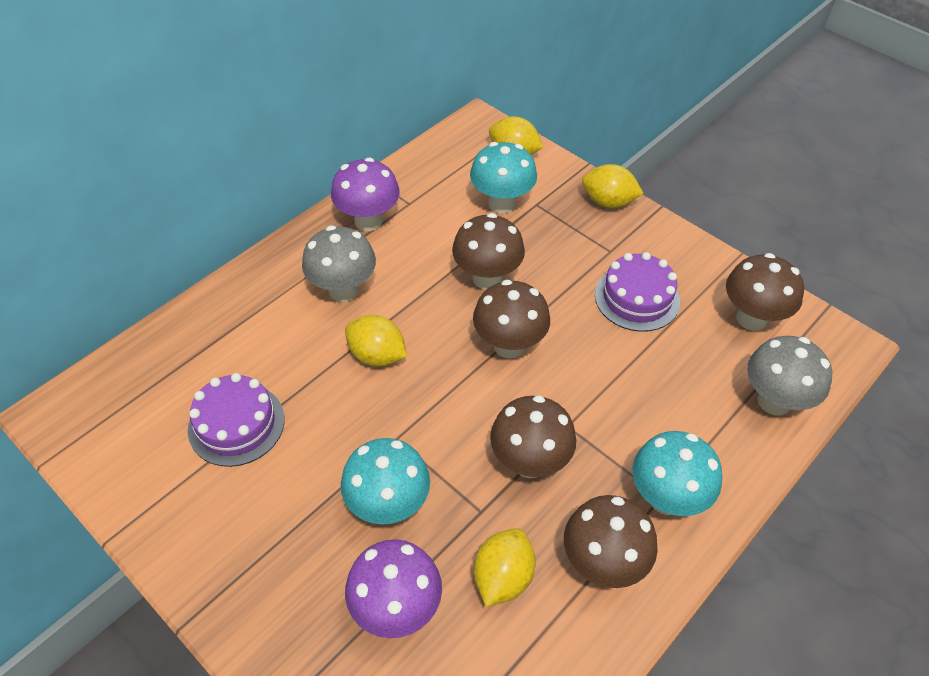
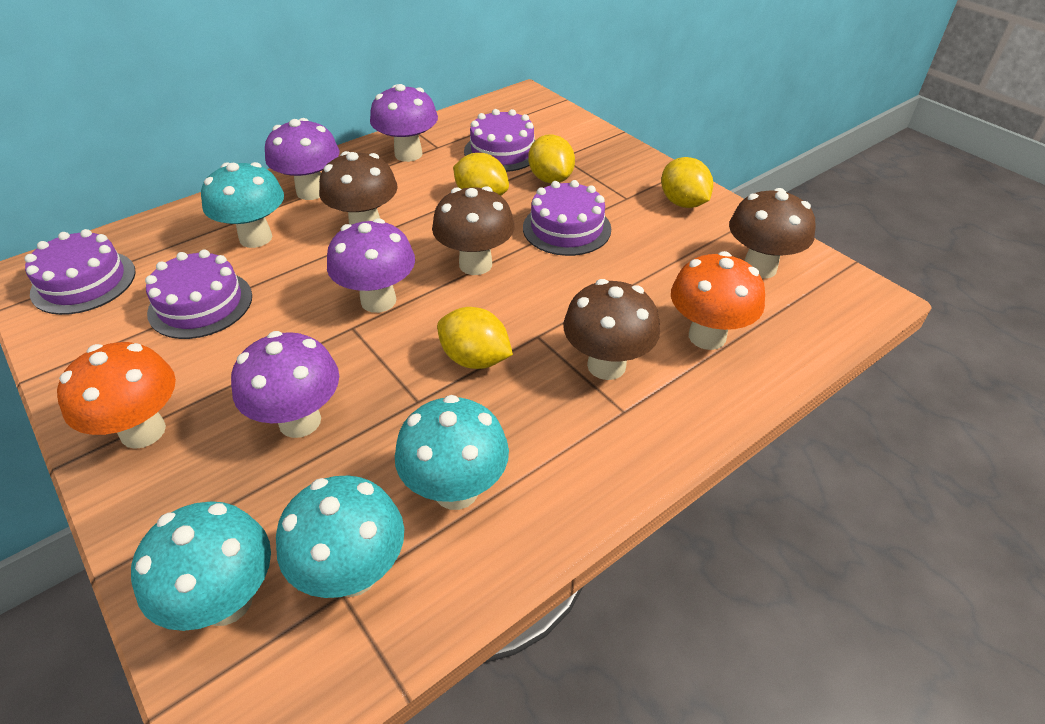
brown mushroom: [452,213,525,290] [473,280,550,359] [490,395,576,478] [564,495,658,588] [726,253,804,331] = 5 -> [319,151,398,225] [432,186,515,275] [563,279,660,380] [729,188,816,279] = 4
grey mushroom: [302,226,376,302] [747,336,832,415] = 2 -> none = 0
orange mushroom: none = 0 -> [57,342,176,449] [671,251,765,350] = 2
purple cake: [188,373,285,467] [595,252,680,332] = 2 -> [25,229,136,315] [145,249,252,339] [464,109,535,172] [523,180,611,256] = 4
purple mushroom: [331,158,400,231] [345,539,442,638] = 2 -> [231,331,339,438] [265,118,339,200] [327,218,415,313] [370,84,438,162] = 4
turquoise mushroom: [341,438,430,524] [470,142,537,214] [632,431,722,516] = 3 -> [131,501,271,631] [201,162,284,248] [276,476,404,598] [395,395,509,510] = 4

